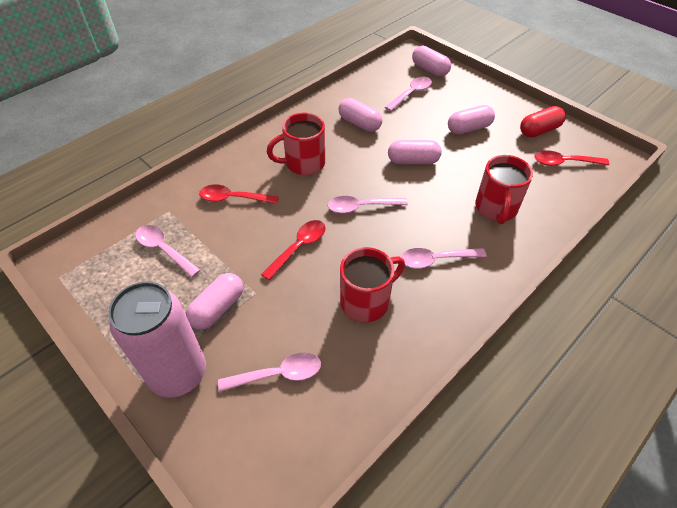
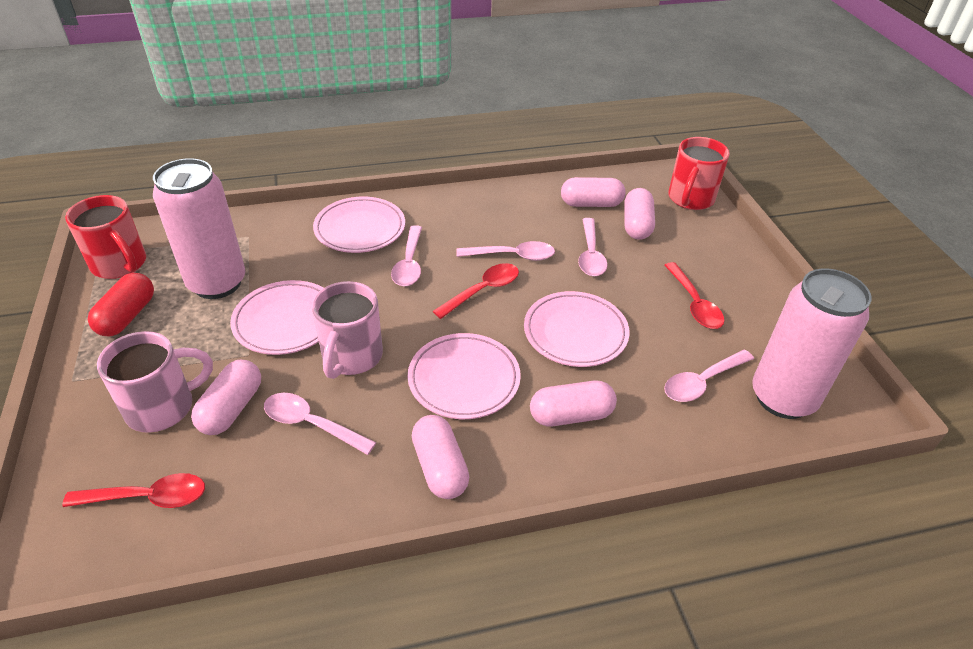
pink can: [108,281,206,398] = 1 -> [153,158,245,299] [752,268,872,419] = 2
pink mug: none = 0 -> [97,331,213,433] [312,281,383,379] = 2
pink plate: none = 0 -> [230,280,323,355] [313,197,405,253] [408,333,521,419] [524,291,630,367] = 4
red mug: [267,113,325,175] [340,247,405,323] [475,155,533,224] = 3 -> [65,195,146,279] [668,137,730,210] = 2

